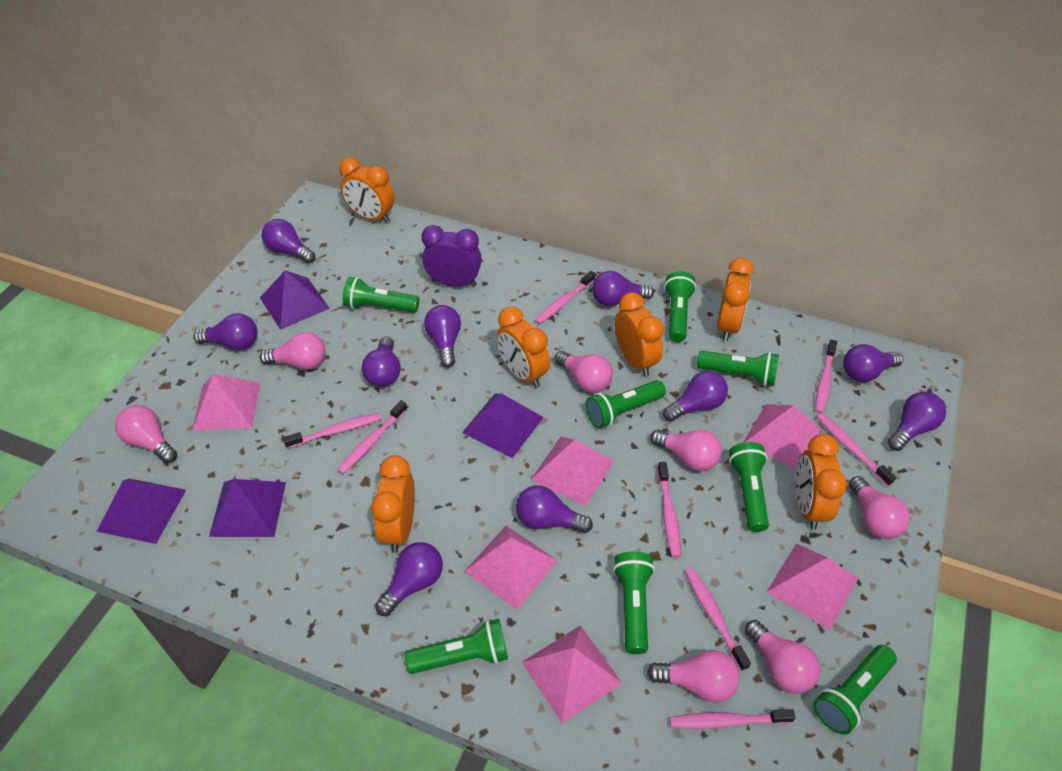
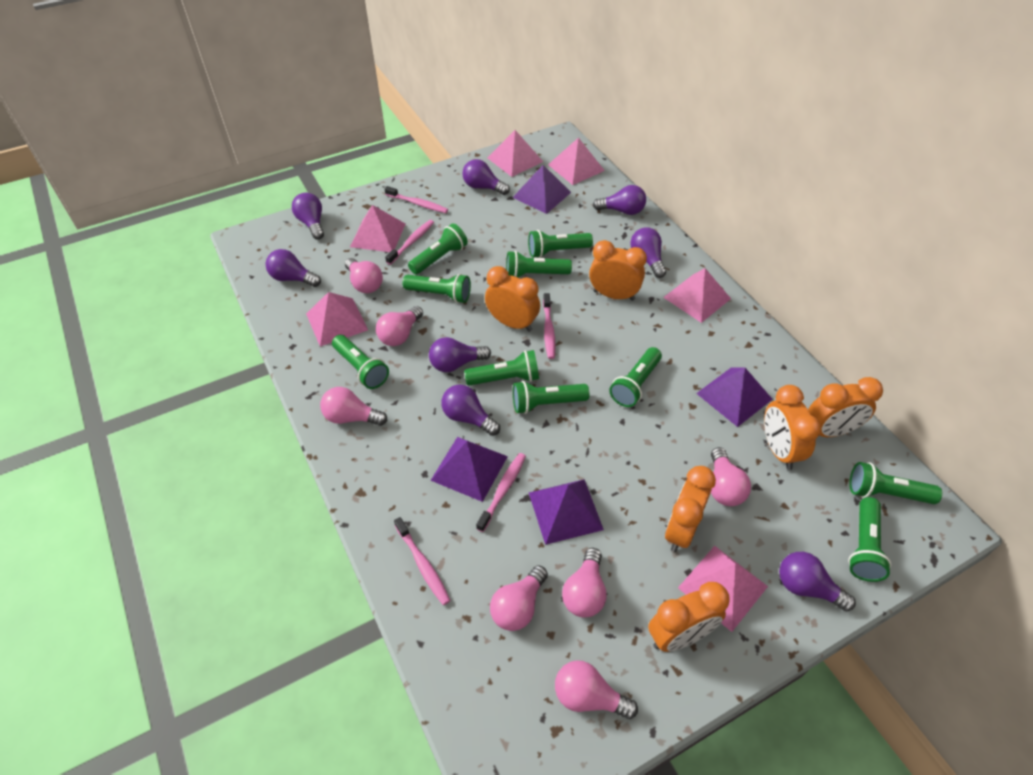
green flashlight: [343,277,419,312] [404,619,508,674] [586,380,666,429] [613,551,655,654] [664,271,696,342] [697,351,779,386] [729,442,769,532] [813,645,897,735] = 8 -> [332,335,389,389] [403,274,471,303] [408,223,468,274] [464,350,539,386] [506,251,572,277] [513,381,590,414] [528,230,593,258] [609,347,662,407] [848,497,891,582] [849,462,942,504] = 10
pink toothbrush: [283,413,381,449] [337,400,408,474] [535,271,595,324] [657,462,681,558] [670,709,795,729] [685,568,751,671] [815,340,837,414] [817,414,896,487] = 8 -> [385,186,448,213] [385,220,434,265] [394,517,451,605] [476,453,526,532] [543,293,556,359] = 5
purple clock: [421,225,482,287] = 1 -> none = 0
purple light bulb: [193,313,257,350] [262,219,315,264] [362,336,401,387] [375,542,443,616] [424,305,461,368] [516,485,593,533] [592,271,654,306] [663,371,728,422] [843,344,903,382] [888,392,946,451] = 10 -> [266,249,321,287] [292,193,324,239] [429,337,491,372] [441,385,500,436] [462,159,510,195] [593,185,646,215] [630,228,666,278] [779,552,856,612] = 8

